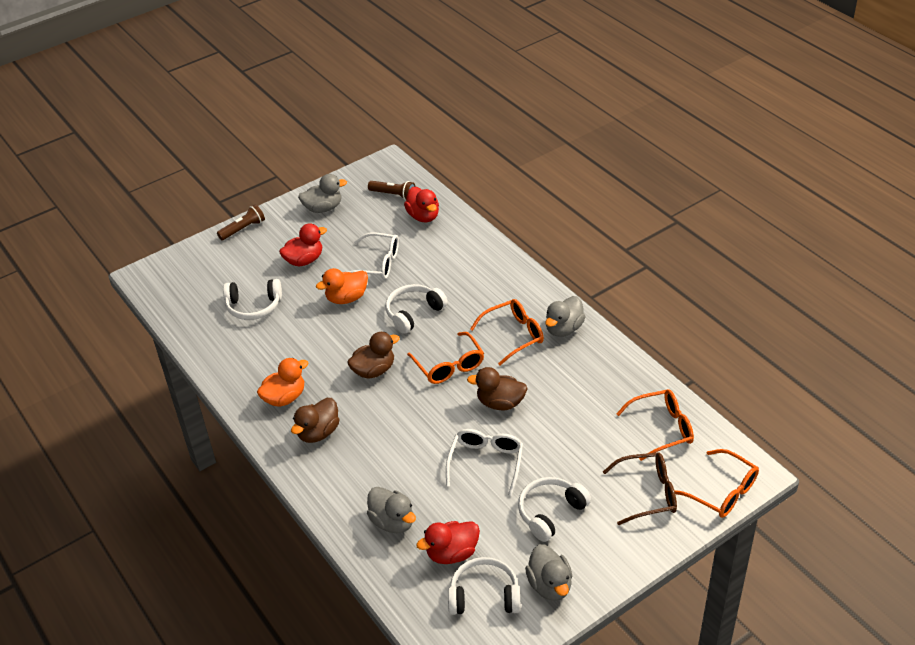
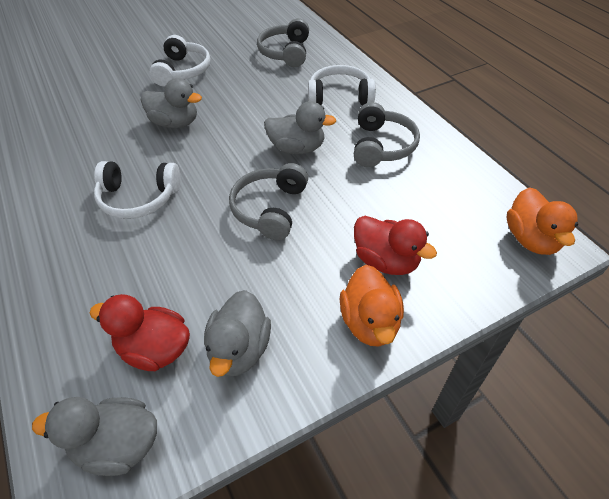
brown duck: [291,398,339,443] [347,332,400,379] [467,367,527,410] = 3 -> none = 0
brown flashlight: [217,204,265,240] [368,181,416,200] = 2 -> none = 0
brown glasses: [603,452,677,525] = 1 -> none = 0
grey headphones: none = 0 -> [229,163,308,240] [257,18,309,67] [354,102,420,167] = 3
orange glasses: [407,332,484,384] [470,299,544,366] [616,389,694,461] [674,449,759,518] = 4 -> none = 0
red duck: [279,223,327,267] [404,187,439,222] [416,521,480,564] = 3 -> [90,294,190,371] [354,216,437,275] = 2
white glasses: [348,232,399,279] [446,429,523,496] = 2 -> none = 0
white headphones: [223,279,282,320] [385,284,448,334] [448,557,521,615] [518,477,591,542] = 4 -> [94,161,181,219] [149,35,211,86] [308,65,376,105] = 3

